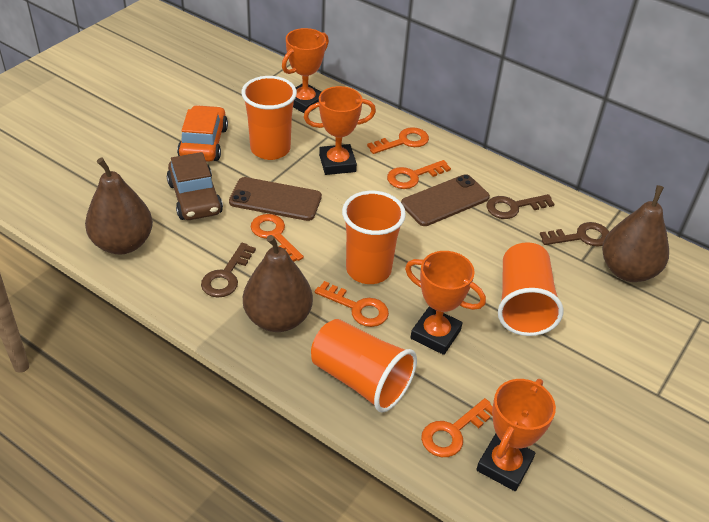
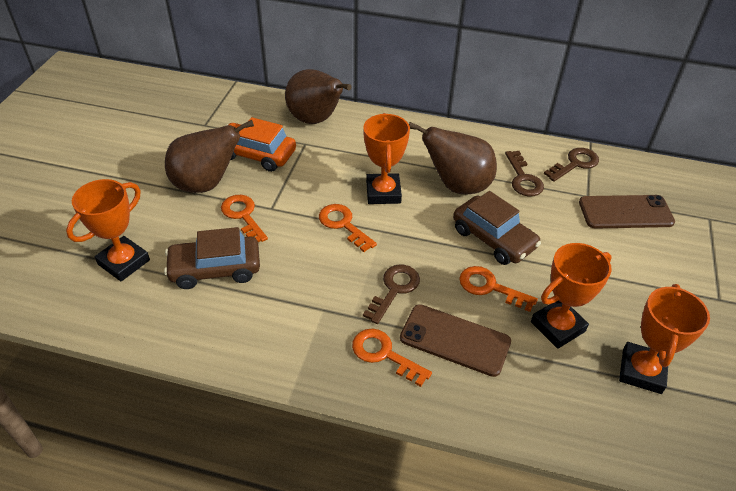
brown car: [167,152,223,220] = 1 -> [164,227,260,289] [453,191,541,265] = 2
orange cup: [241,76,297,160] [311,319,417,413] [342,191,406,284] [498,242,563,336] = 4 -> none = 0
orange key: [251,214,304,262] [315,281,389,327] [367,127,429,154] [387,160,451,189] [421,398,493,457] = 5 -> [221,195,268,242] [319,204,377,252] [352,328,432,387] [459,266,538,312] = 4

